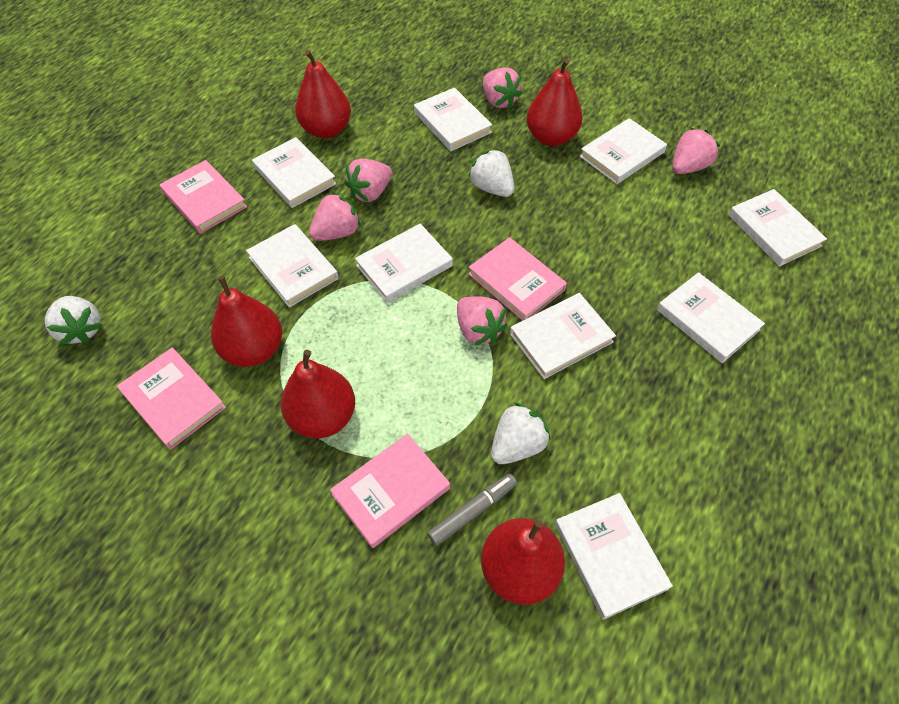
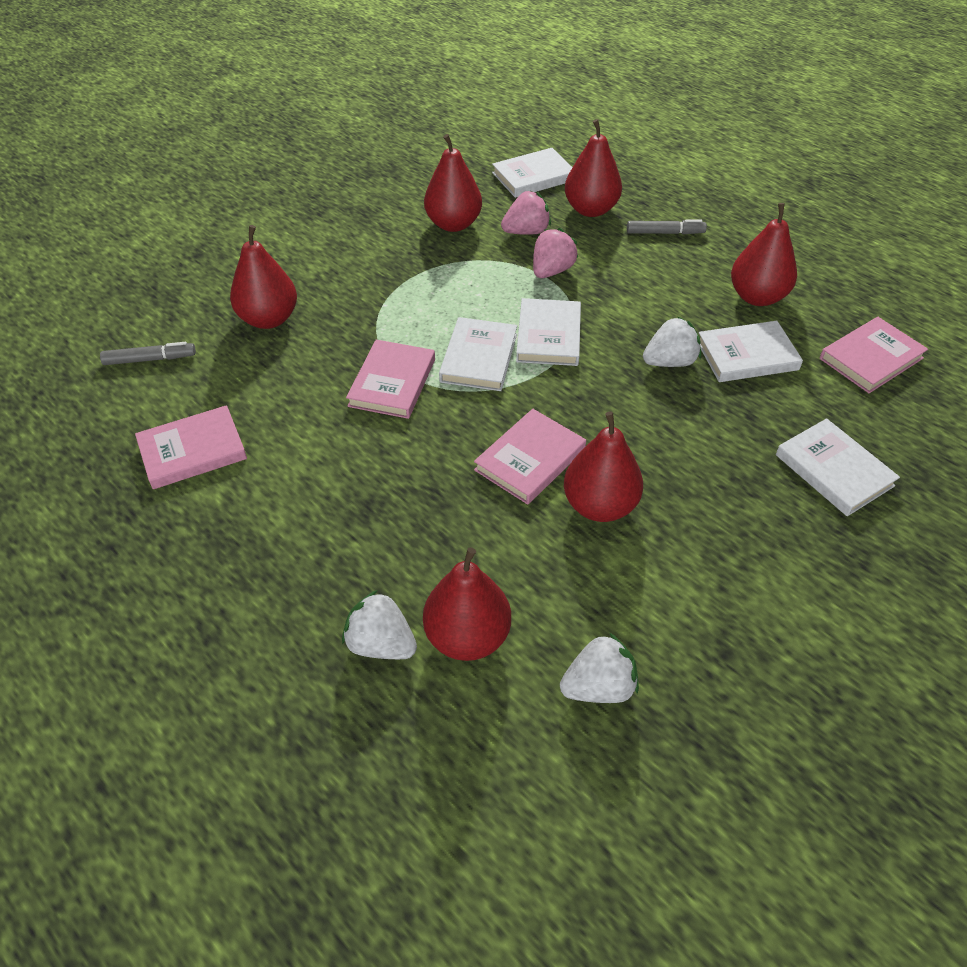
grey marker: [427,473,517,546] = 1 -> [100,342,196,365] [627,220,707,234] = 2
pink strawberry: [309,192,361,241] [345,159,392,202] [457,296,508,346] [483,67,522,109] [673,128,720,174] = 5 -> [501,191,551,235] [533,228,578,278] = 2
red pear: [211,276,282,367] [281,350,355,439] [295,50,351,138] [481,518,565,605] [527,58,583,146] = 5 -> [230,225,297,329] [423,547,511,661] [424,134,482,232] [564,411,643,522] [565,119,622,217] [731,203,797,306] = 6
white book: [246,224,339,307] [252,137,336,208] [355,224,453,303] [414,87,492,151] [510,293,616,379] [555,493,673,620] [580,118,667,184] [657,272,765,363] [728,189,827,266] = 9 -> [439,317,517,391] [492,148,573,198] [516,298,581,366] [699,321,803,382] [776,418,900,516] = 5

